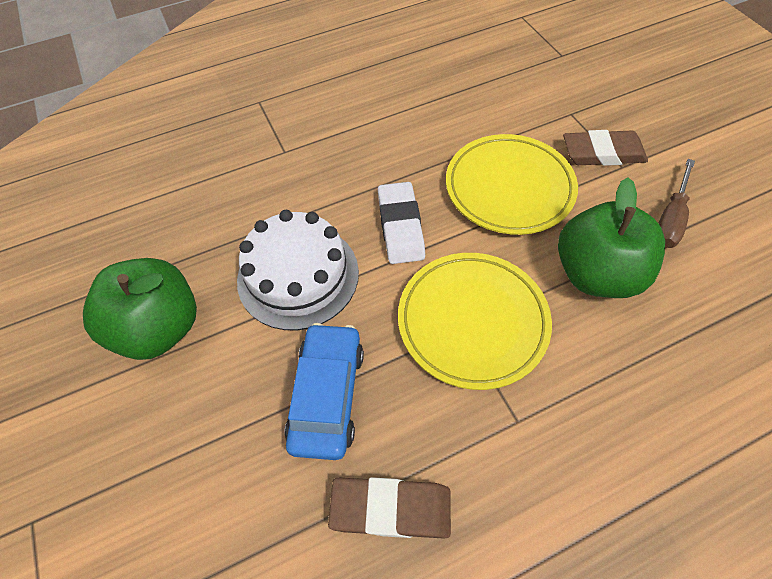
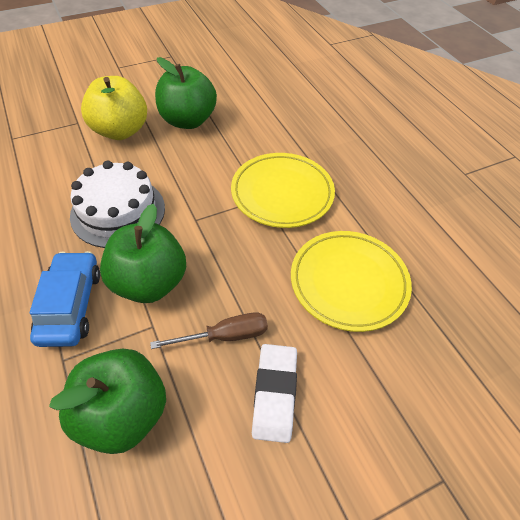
brown eraser: [328,477,451,539] [563,130,648,166] = 2 -> none = 0
green apple: [83,258,197,360] [558,177,665,298] = 2 -> [49,348,166,454] [100,204,186,303] [155,57,217,129] = 3
yellow apple: none = 0 -> [81,76,147,140] = 1

